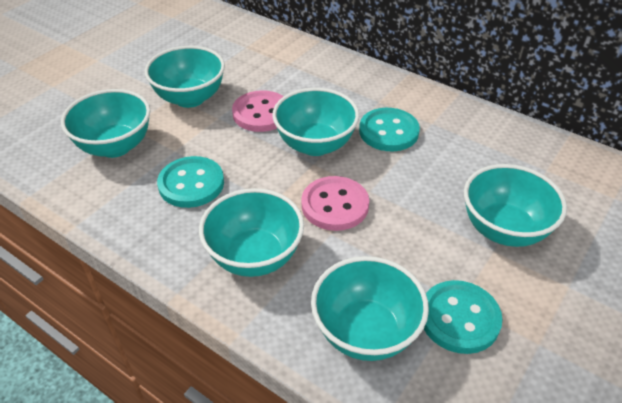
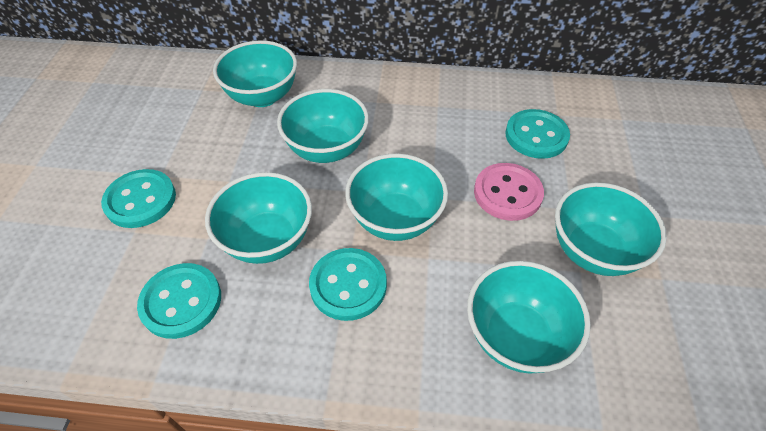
pink button: [232,90,284,132] [301,176,369,231] = 2 -> [474,163,544,221] = 1
turquoise button: [157,156,224,208] [359,108,420,151] [424,280,503,354] = 3 -> [101,169,176,228] [137,263,221,339] [309,248,387,321] [505,109,570,159] = 4

